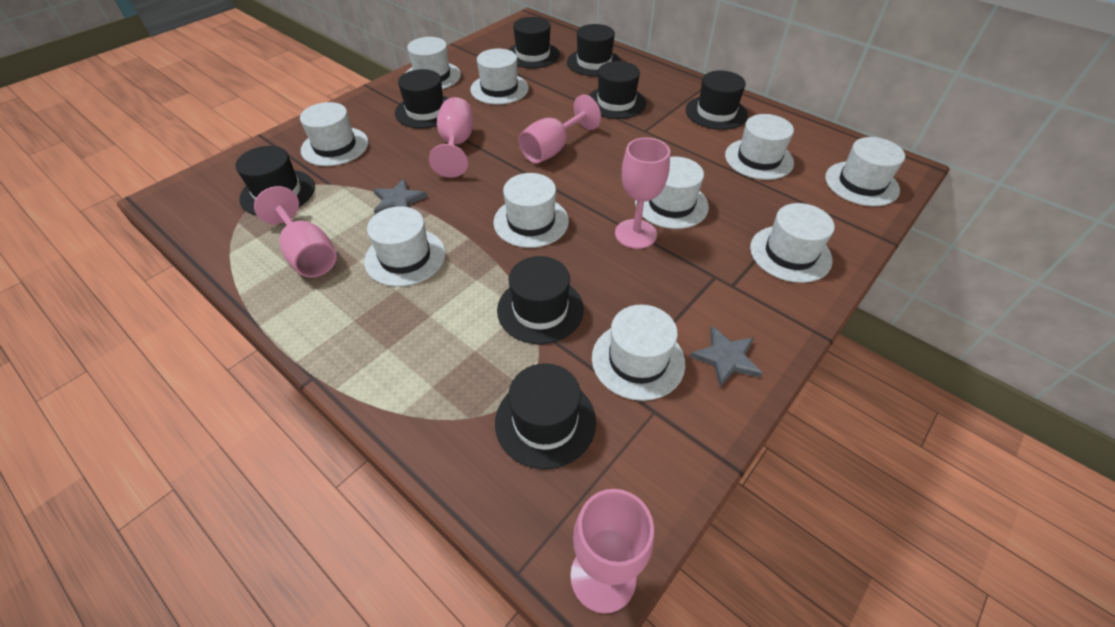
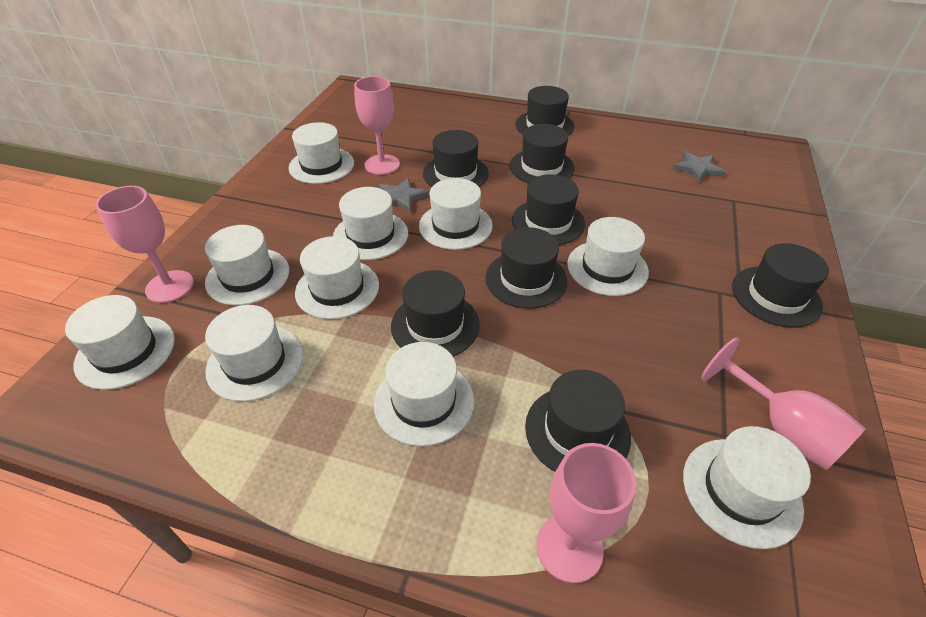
pink goblet: [254,186,337,277] [429,97,474,178] [518,94,601,164] [570,489,654,614] [615,137,670,249] = 5 -> [95,186,194,303] [354,76,400,175] [536,443,636,583] [701,338,866,470] = 4

